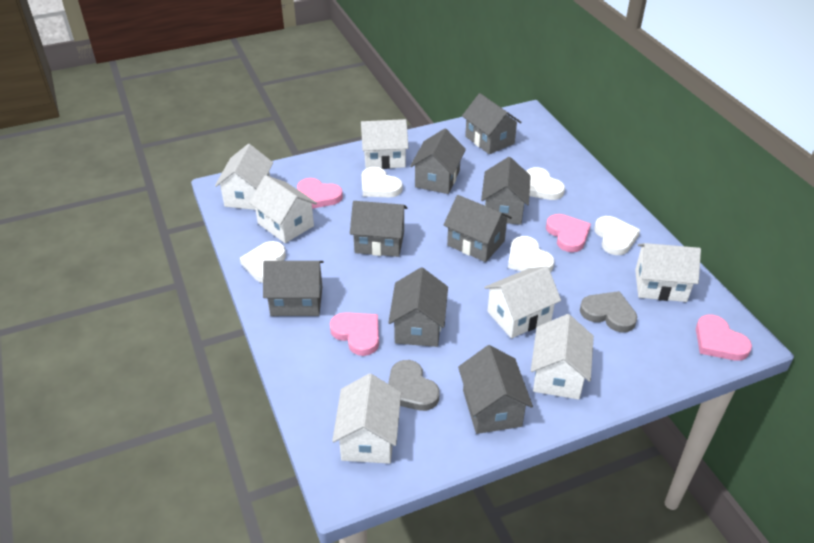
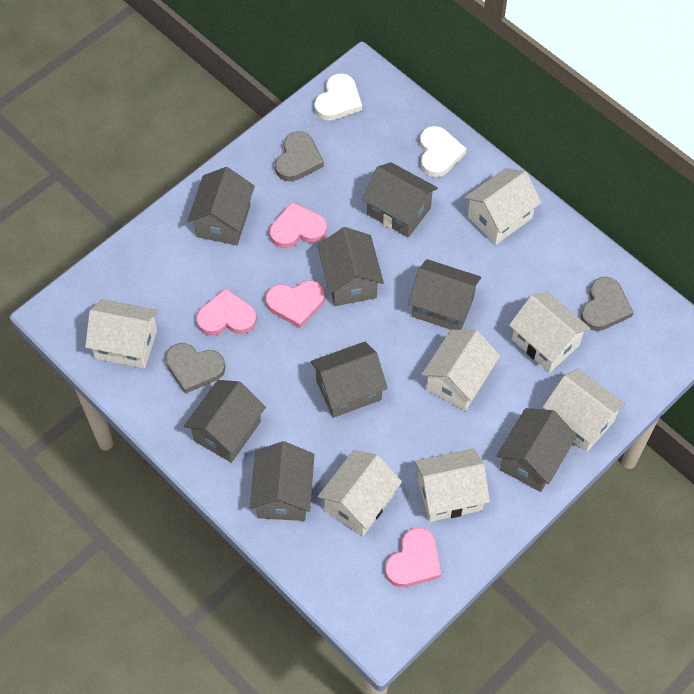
grey heart: [388,360,439,411] [580,291,637,332] = 2 -> [166,343,225,394] [275,131,324,181] [581,277,634,331] = 3
white heart: [240,241,286,283] [362,167,402,197] [508,236,554,272] [526,167,565,200] [594,216,640,255] = 5 -> [314,73,362,121] [420,126,466,177] = 2

